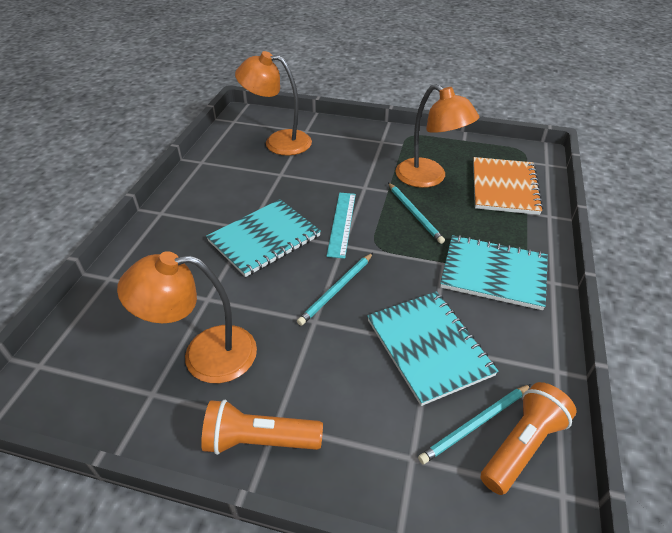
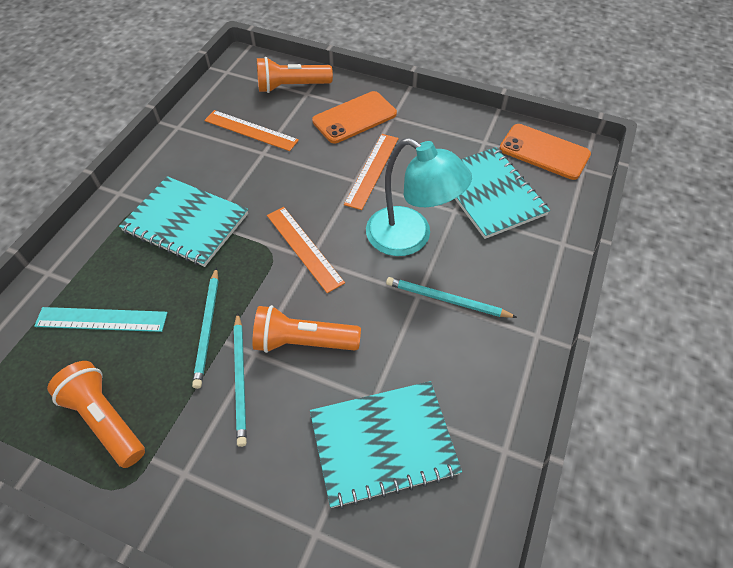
orange flashlight: [201,400,323,455] [480,382,577,495] = 2 -> [47,361,145,468] [252,305,361,353] [257,57,333,93] = 3
orange lamp: [117,251,257,383] [235,51,312,155] [395,84,479,188] = 3 -> none = 0
orange notebook: [473,157,543,215] = 1 -> none = 0
orange phone: none = 0 -> [312,91,397,143] [499,124,591,180] = 2
orange ruler: none = 0 -> [204,110,299,151] [267,207,345,293] [344,134,399,210] = 3
turquoise lamp: none = 0 -> [366,138,472,256] = 1

